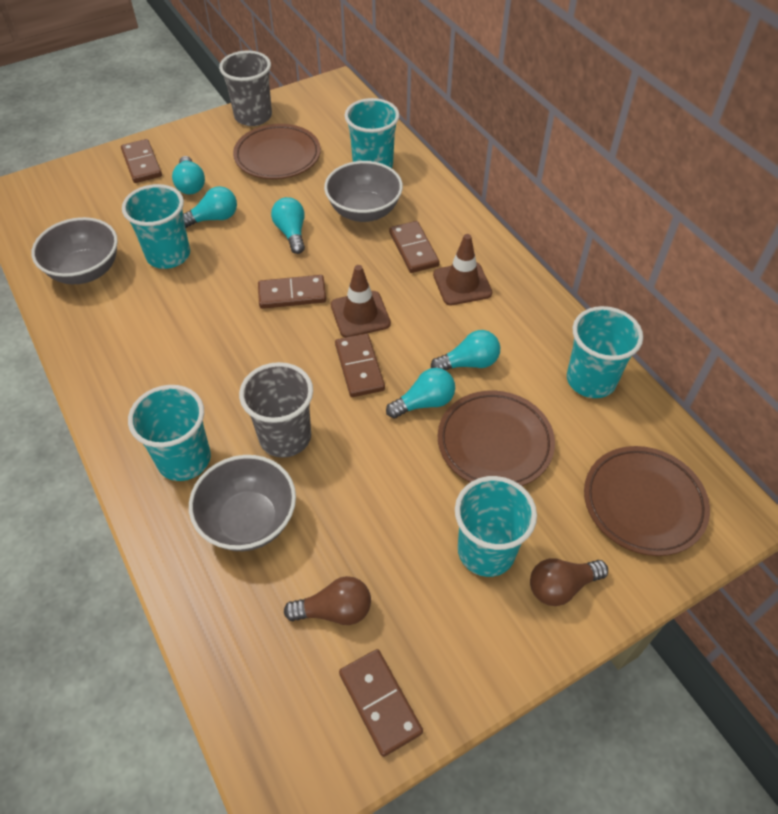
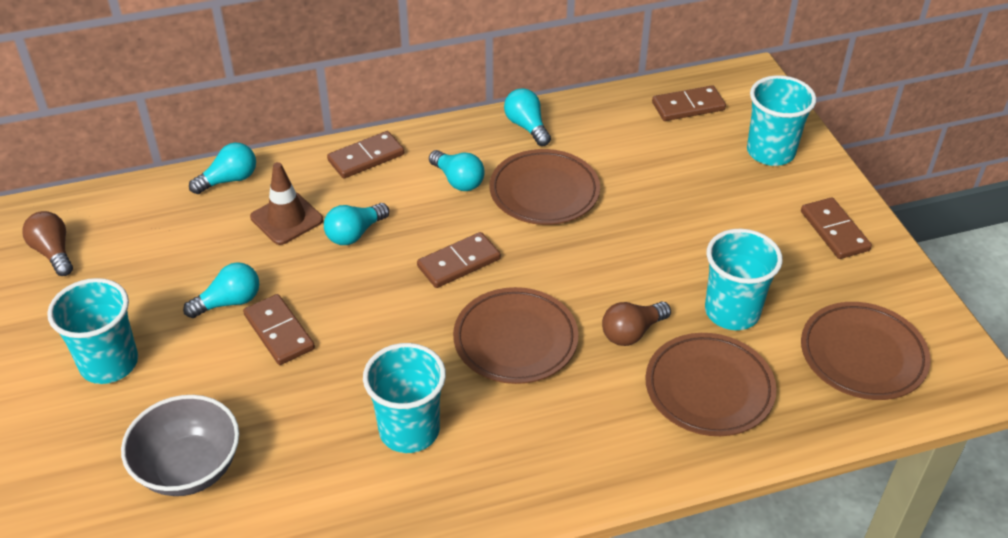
brown plate: [233,124,321,179] [437,391,555,486] [584,446,710,556] = 3 -> [453,287,578,384] [490,149,600,225] [646,333,776,436] [801,302,931,400] = 4
brown traffic cone: [331,265,391,337] [433,234,492,305] = 2 -> [250,162,323,245] = 1
grey bowl: [31,217,118,284] [189,455,296,551] [324,161,403,222] = 3 -> [121,395,239,496] = 1
grey cup: [219,50,272,126] [239,362,313,458] = 2 -> none = 0
turquoise cup: [122,184,190,269] [128,385,211,481] [344,98,400,168] [455,476,537,577] [567,306,643,398] = 5 -> [47,278,138,384] [363,343,446,453] [705,229,783,330] [747,75,816,166] = 4

